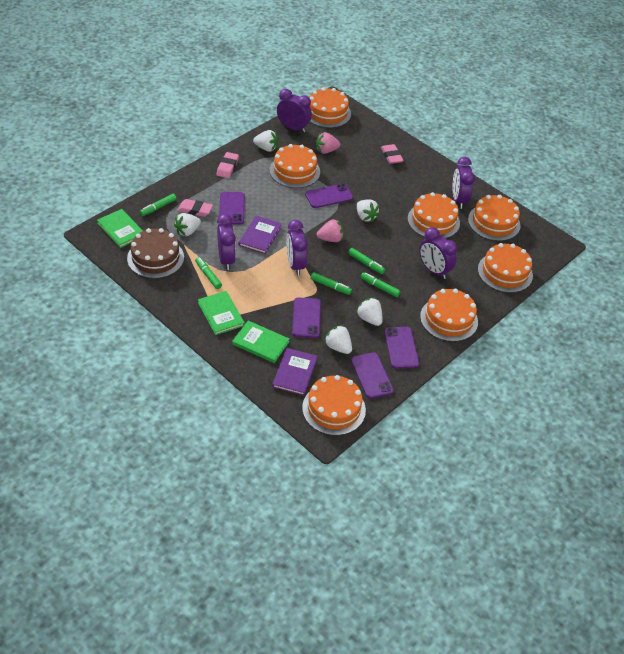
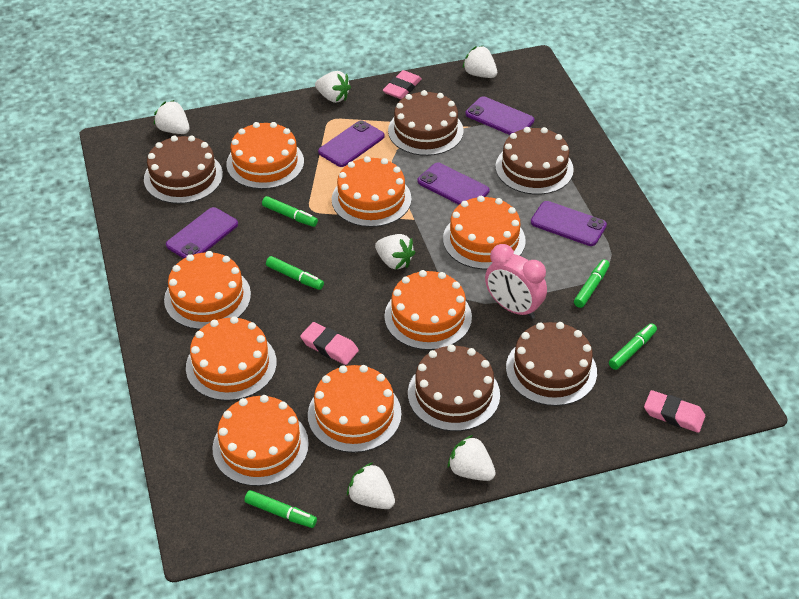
brown cake: [127,228,184,278] = 1 -> [144,135,223,204] [388,90,464,156] [408,344,500,431] [495,127,574,195] [506,322,597,406] = 5
green book: [97,209,143,248] [198,291,245,335] [232,321,289,363] = 3 -> none = 0
orange cake: [270,144,320,188] [302,375,366,435] [309,87,351,128] [408,192,460,238] [420,289,478,342] [468,195,521,241] [478,243,533,293] = 7 -> [164,251,251,330] [186,316,277,401] [212,395,309,486] [226,122,304,189] [308,365,402,453] [332,156,412,227] [384,270,472,350] [443,196,526,269] = 8
pink clock: none = 0 -> [485,244,547,319] = 1
pink strawberry: [316,132,340,154] [316,219,344,242] = 2 -> none = 0
purple book: [239,216,282,254] [272,348,318,396] = 2 -> none = 0
purple clock: [217,214,236,270] [277,89,312,133] [286,220,308,275] [419,227,457,279] [453,157,475,209] = 5 -> none = 0
white strawberry: [174,213,201,236] [253,130,278,152] [324,325,352,354] [356,298,383,326] [357,199,380,222] = 5 -> [154,100,190,134] [315,71,351,103] [347,462,395,509] [375,234,415,270] [448,435,496,481] [463,46,497,78] = 6

